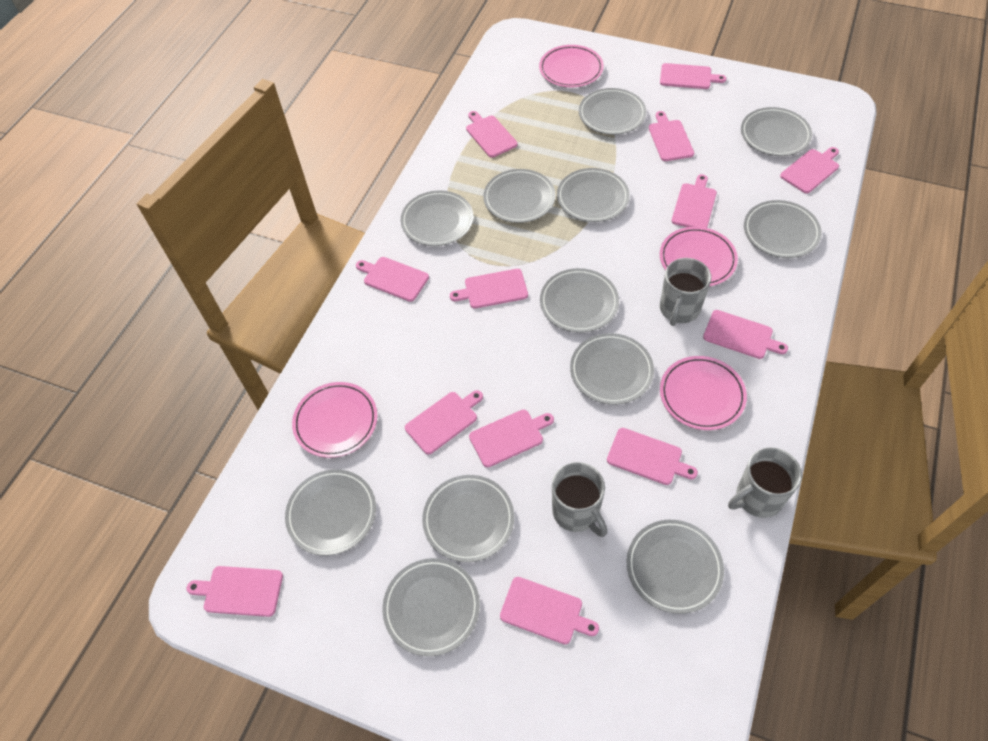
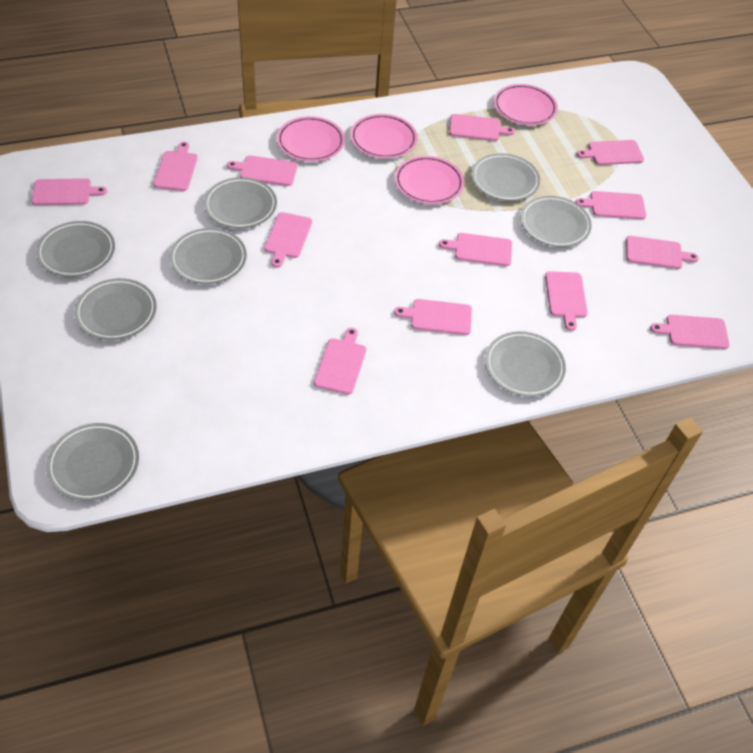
grey mug: [552,462,607,537] [660,258,711,326] [728,448,802,518] = 3 -> none = 0
grey plate: [285,469,376,556] [382,558,480,656] [401,190,473,246] [422,475,514,562] [483,169,556,223] [540,268,619,333] [557,168,630,222] [570,333,654,405] [579,88,646,135] [627,520,724,614] [741,107,812,156] [744,200,822,258] = 12 -> [36,221,115,277] [46,423,139,501] [74,278,157,340] [170,228,247,284] [204,177,277,228] [472,153,540,201] [485,331,566,397] [520,196,592,247] = 8

